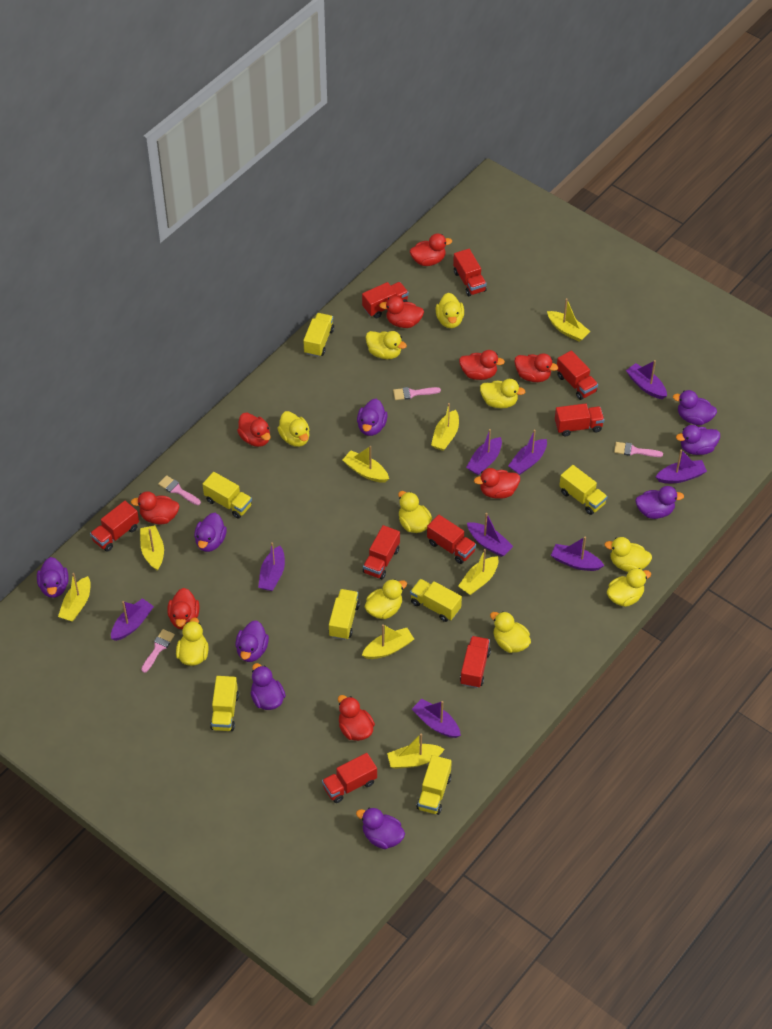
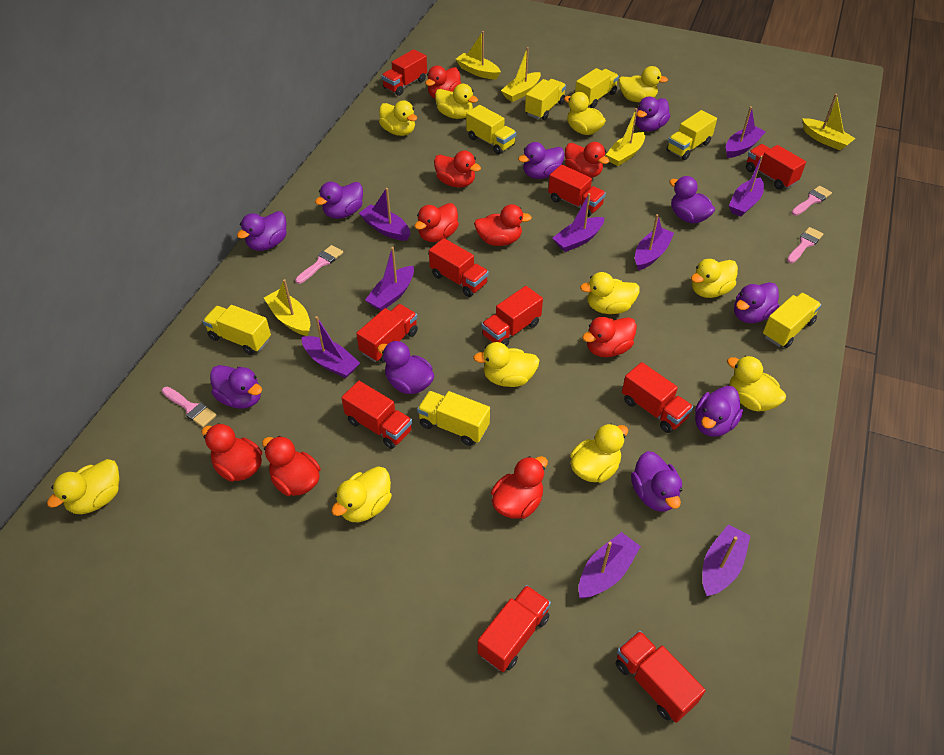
purple duck: [37,557,69,598] [194,513,227,552] [236,620,269,662] [251,663,286,710] [356,807,405,849] [357,399,388,436] [635,486,684,519] [673,390,717,425] [676,425,720,455] = 9 -> [210,365,262,409] [237,211,287,251] [315,182,363,219] [377,341,434,394] [518,142,565,179] [631,451,682,512] [635,96,670,131] [669,176,715,223] [695,386,743,437] [734,282,779,323] = 10
red truck: [90,501,139,552] [322,753,377,803] [362,282,409,318] [363,525,400,579] [427,515,476,564] [453,249,487,296] [460,636,491,688] [555,403,604,436] [557,350,598,400] = 9 -> [341,381,412,449] [356,304,418,362] [381,49,427,96] [429,238,489,297] [478,585,551,672] [481,286,543,346] [548,164,606,217] [615,631,706,723] [622,362,693,433] [746,144,806,189] = 10
yellow boat: [58,573,91,622] [140,525,164,571] [343,446,389,483] [362,624,414,659] [387,733,445,769] [431,403,459,451] [458,549,498,595] [547,298,591,342] = 8 -> [264,279,310,336] [456,31,501,79] [501,47,541,102] [606,108,645,166] [802,94,856,150] = 5
yellow duck: [176,617,209,666] [277,411,310,447] [365,579,407,619] [366,331,407,359] [398,491,432,533] [436,293,464,328] [480,379,525,408] [490,611,531,653] [604,537,652,572] [607,568,651,607] = 10 -> [47,459,120,514] [331,466,392,522] [379,100,417,136] [435,84,478,119] [473,342,540,387] [564,92,606,135] [570,424,628,483] [580,272,640,314] [619,66,668,102] [691,259,738,298] [727,356,786,412] = 11

